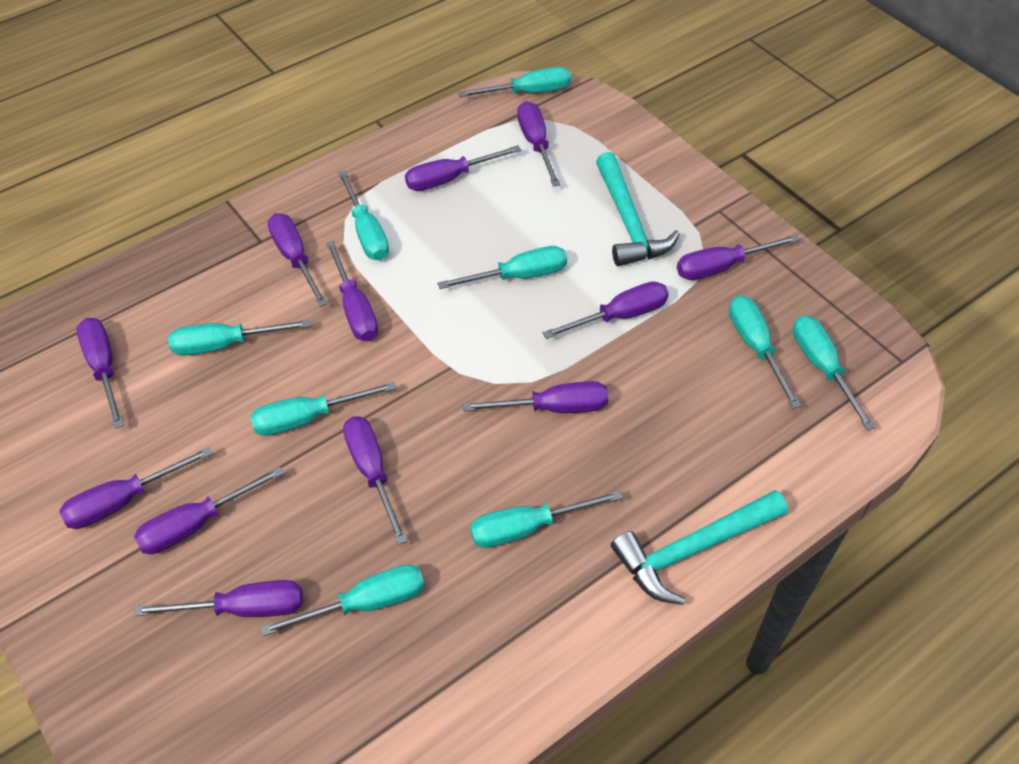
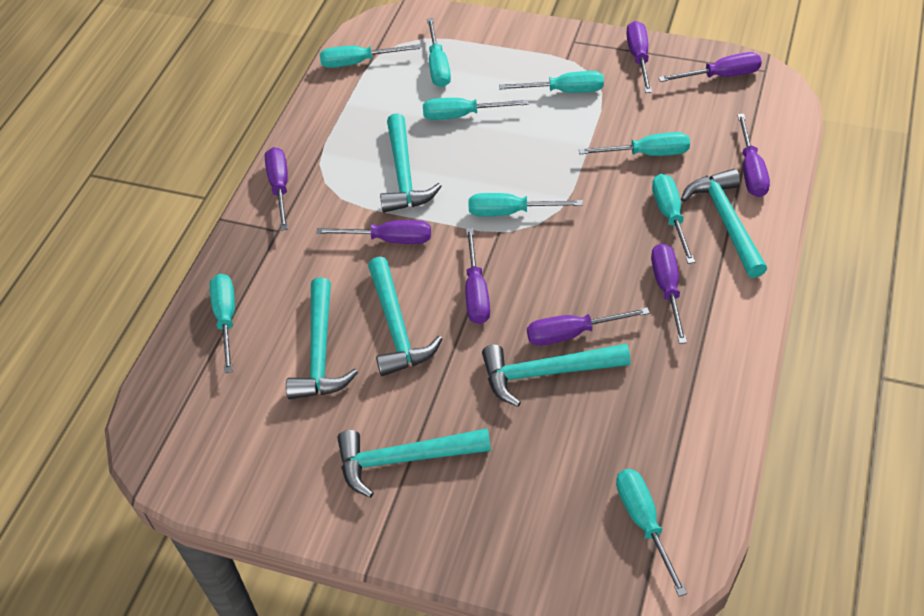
purple screwdriver: [59,447,212,529] [76,318,124,429] [134,467,284,554] [134,580,303,617] [268,213,328,307] [326,241,378,341] [343,416,407,545] [405,145,521,191] [463,381,608,413] [517,101,560,187] [542,281,669,339] [677,235,799,280] = 12 -> [265,147,288,231] [316,220,431,244] [465,228,490,324] [527,307,650,346] [626,21,652,93] [651,243,687,344] [658,52,762,82] [737,114,770,197] = 8
turquoise hammer: [596,152,680,266] [611,490,788,605] = 2 -> [286,277,358,399] [337,428,491,498] [368,257,443,376] [380,113,442,213] [482,344,631,407] [681,169,767,278] = 6

